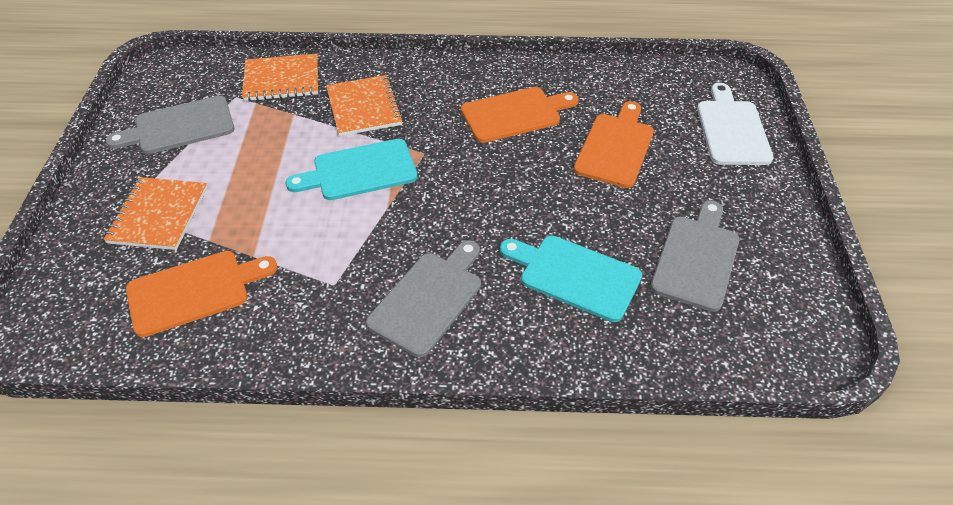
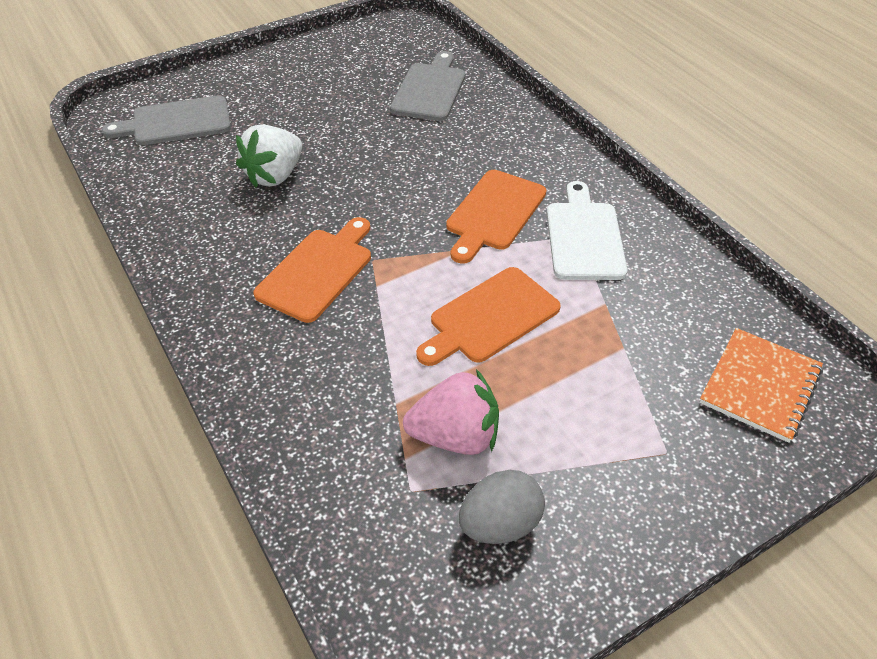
grey cutting board: [106,96,234,154] [366,240,481,357] [650,200,739,312] = 3 -> [102,95,231,145] [390,51,465,121] = 2
grey egg: none = 0 -> [459,470,545,544] = 1
orange notebook: [103,177,207,250] [242,54,318,101] [326,75,403,136] = 3 -> [700,328,823,443] = 1
pink strawberry: none = 0 -> [403,369,499,455] = 1
turquoise cutting board: [285,139,418,200] [500,235,642,322] = 2 -> none = 0
white strawberry: none = 0 -> [236,124,302,188] = 1

